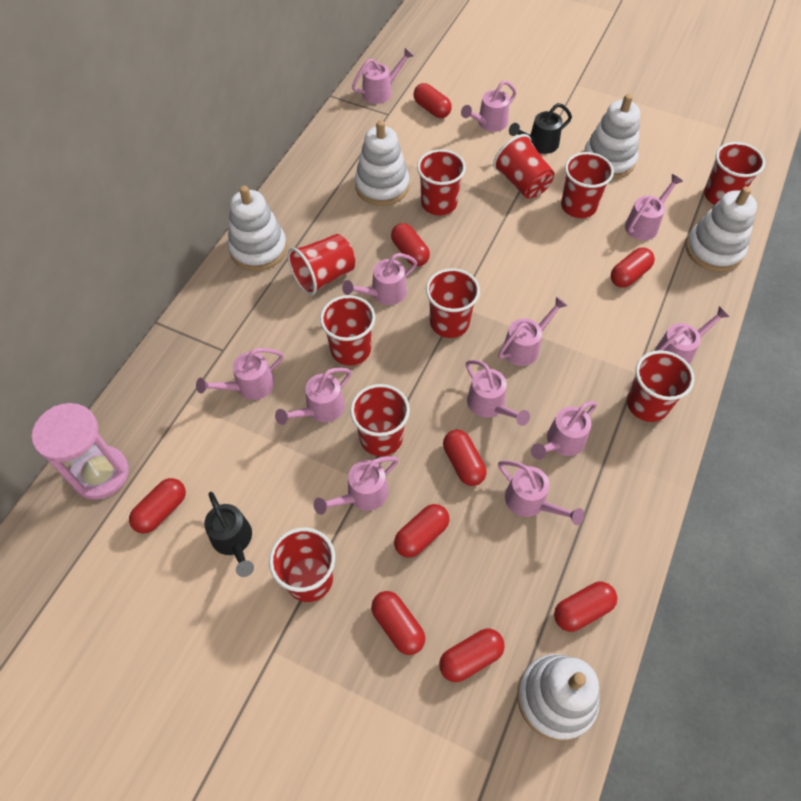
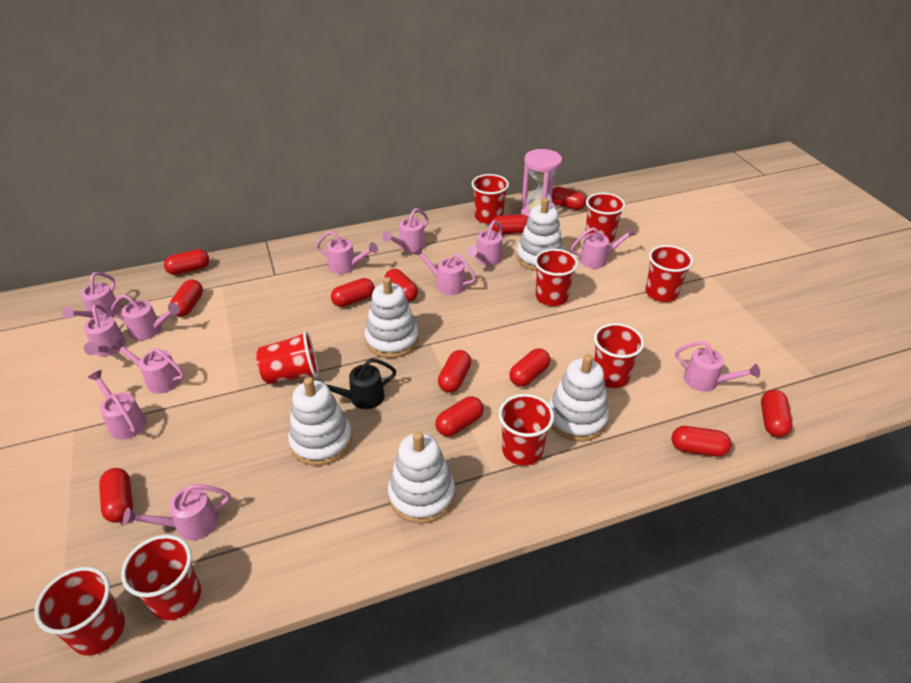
black watering can: [204,492,254,577] [509,103,572,154] = 2 -> [316,358,396,409] = 1
red capsule: [129,478,186,533] [371,591,425,655] [391,223,430,266] [394,504,449,558] [414,83,452,118] [439,629,505,682] [443,430,486,486] [554,582,617,632] [611,247,655,288] = 9 -> [99,468,133,523] [164,249,209,275] [170,280,203,316] [331,278,375,307] [384,269,418,302] [435,396,484,436] [438,350,471,393] [491,214,529,235] [509,348,550,387] [552,187,586,210] [672,426,732,457] [761,390,792,437] = 12
red cup: [269,528,335,602] [288,234,355,295] [320,295,375,366] [350,384,410,456] [417,149,466,216] [426,268,480,338] [493,134,555,199] [561,152,614,218] [627,350,694,422] [704,142,765,205] = 10 -> [34,567,125,656] [121,535,201,620] [256,331,318,384] [471,174,509,224] [499,394,554,466] [534,249,578,306] [585,193,625,243] [594,323,644,388] [645,245,693,302] = 9

